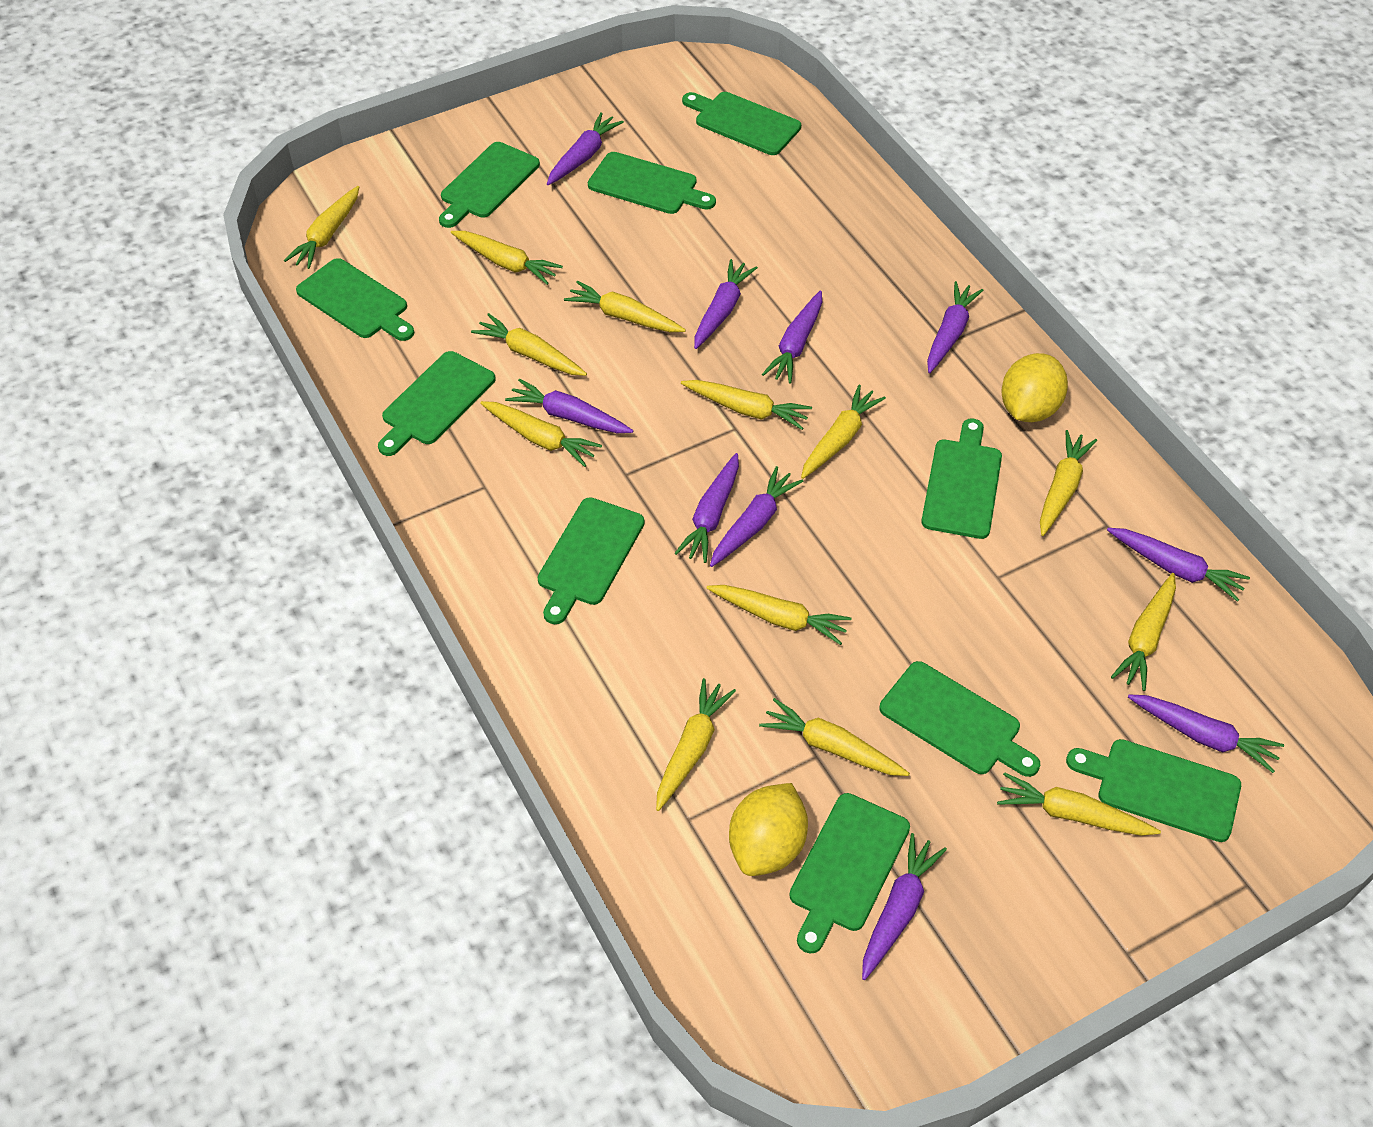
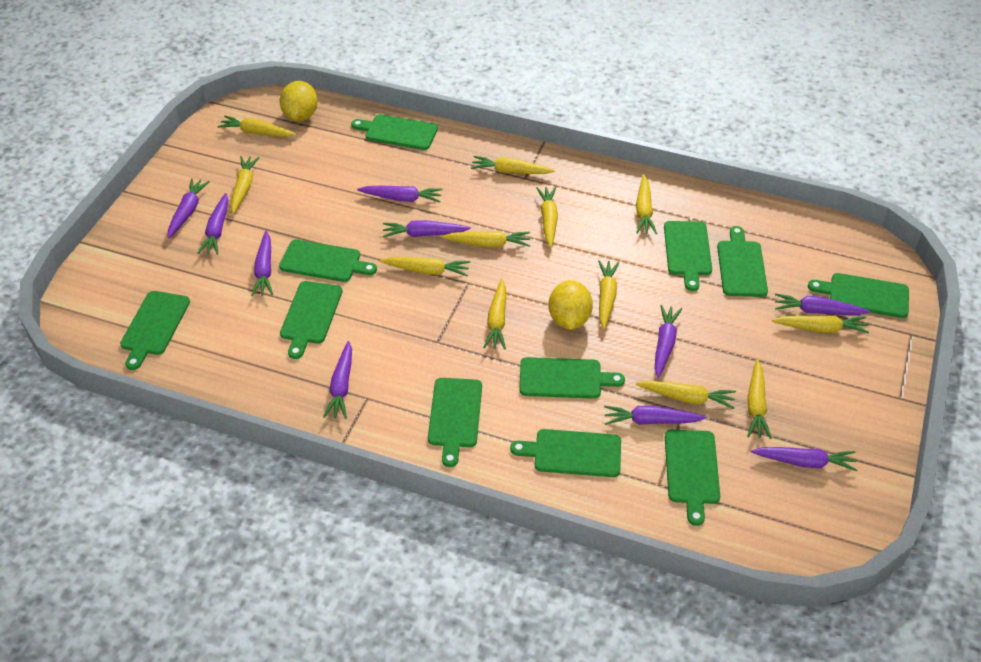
green cutting board: [296,258,414,341] [378,351,496,456] [439,142,540,228] [537,497,645,624] [588,152,716,214] [682,92,801,155] [789,793,910,953] [880,661,1040,777] [921,419,1002,539] [1066,739,1241,842] = 10 -> [120,291,190,370] [279,239,377,282] [280,281,342,359] [351,114,438,150] [428,378,482,467] [510,429,621,477] [519,357,625,399] [664,221,712,291] [665,430,720,526] [717,226,768,297] [808,273,909,318] = 11
yellow carrot: [284,186,359,269] [451,231,563,285] [471,313,587,376] [480,401,602,467] [564,281,686,332] [656,678,736,811] [681,380,812,430] [707,585,852,645] [759,698,910,776] [801,385,886,479] [997,772,1161,836] [1040,430,1097,536] [1111,573,1176,691] = 13 -> [217,115,297,137] [231,156,260,214] [380,257,470,276] [442,231,530,247] [471,156,555,174] [483,279,506,350] [536,187,558,248] [598,260,620,329] [636,175,657,234] [636,380,736,409] [747,359,772,439] [772,315,869,334] = 12

